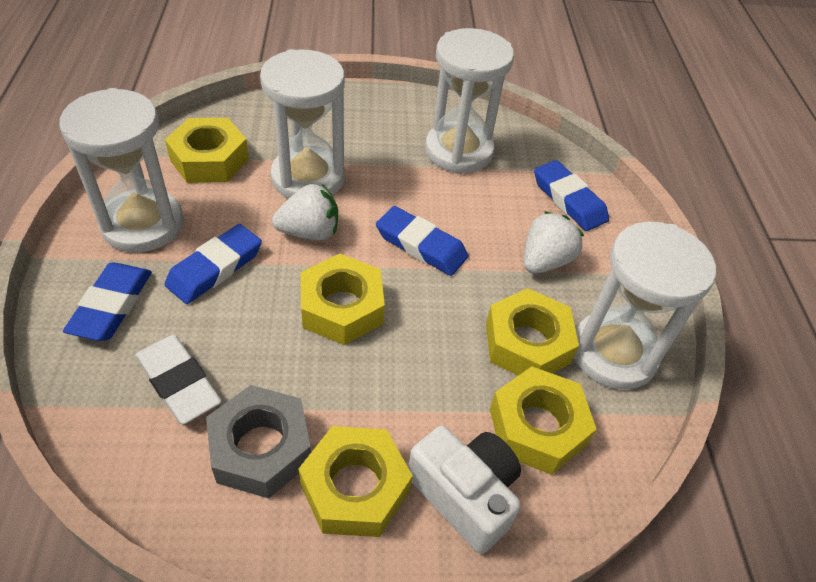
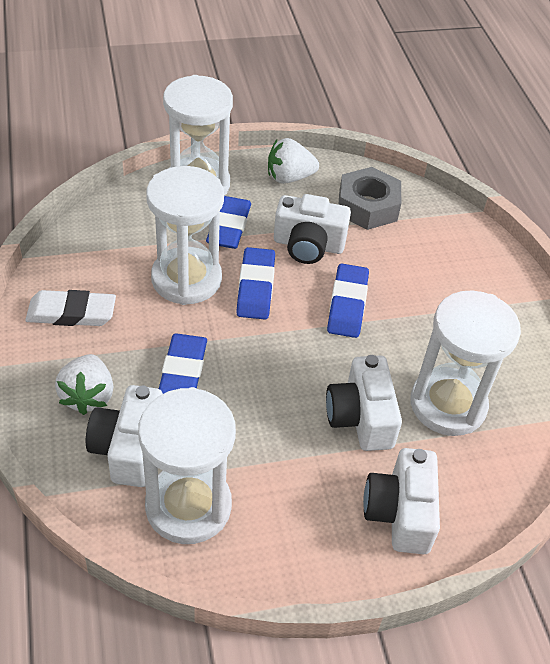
white camera: [408,426,521,554] = 1 -> [86,385,163,487] [274,194,351,264] [326,355,402,451] [363,448,440,554] = 4
yellow nut: [165,118,249,183] [299,426,413,537] [301,254,385,345] [486,288,579,376] [490,366,597,475] = 5 -> none = 0

